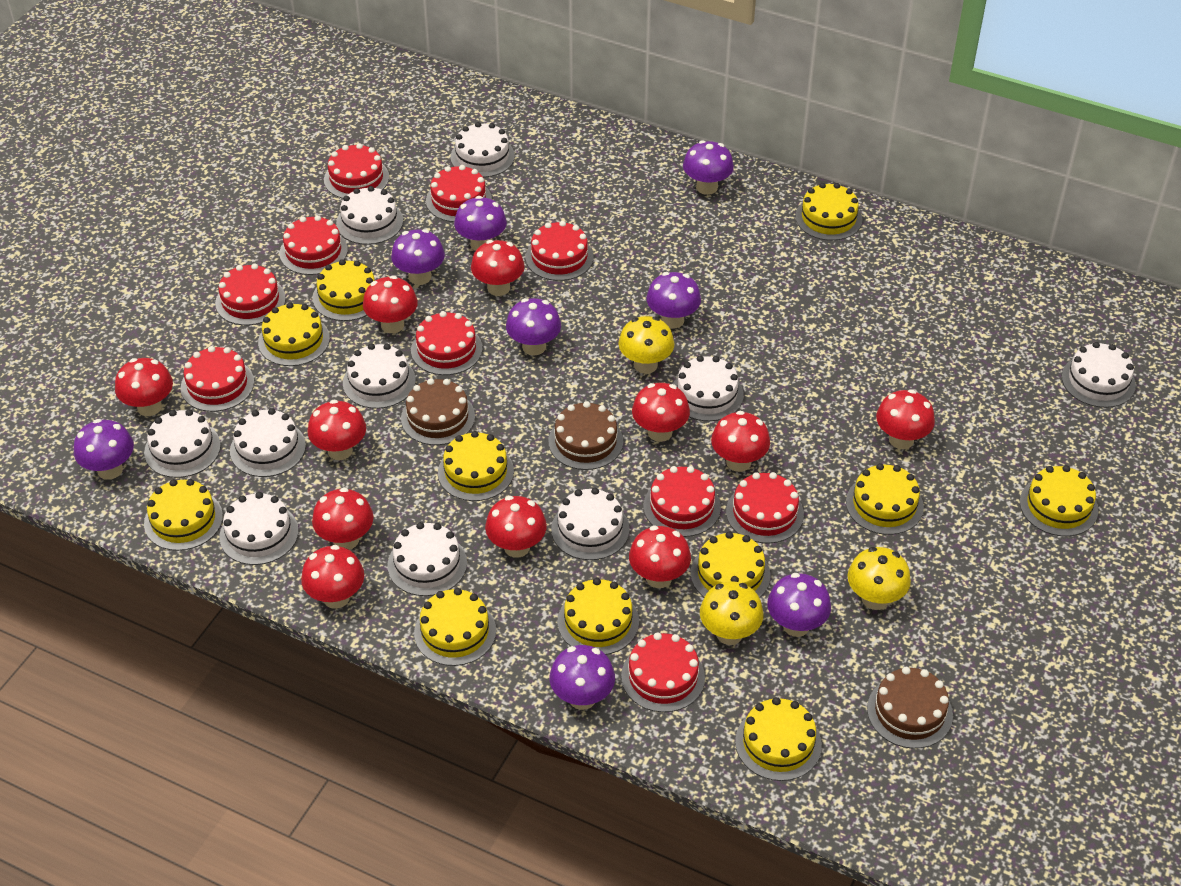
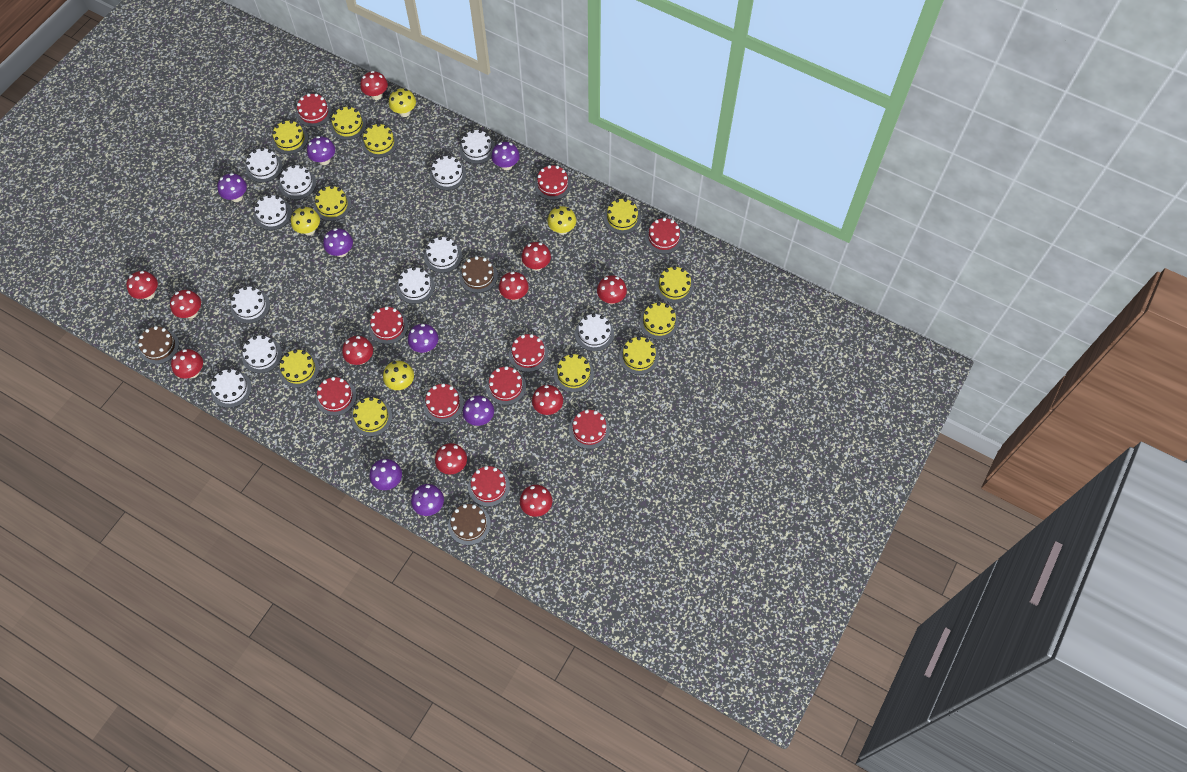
white cake: [144,409,221,478] [219,492,299,565] [230,408,306,477] [336,186,403,245] [343,343,416,409] [388,522,467,596] [450,122,515,177] [551,488,630,560] [673,356,744,421] [1062,342,1136,408] = 10 -> [211,369,252,408] [231,287,270,324] [242,335,282,373] [246,148,283,183] [254,195,292,230] [279,165,316,200] [397,267,435,304] [424,237,462,273] [430,156,466,190] [459,130,495,164] [575,313,614,351] = 11
yellow mushroom: [618,316,674,374] [700,581,764,645] [848,547,911,610] = 3 -> [291,206,320,235] [383,361,414,390] [389,88,416,117] [547,206,576,235] = 4

